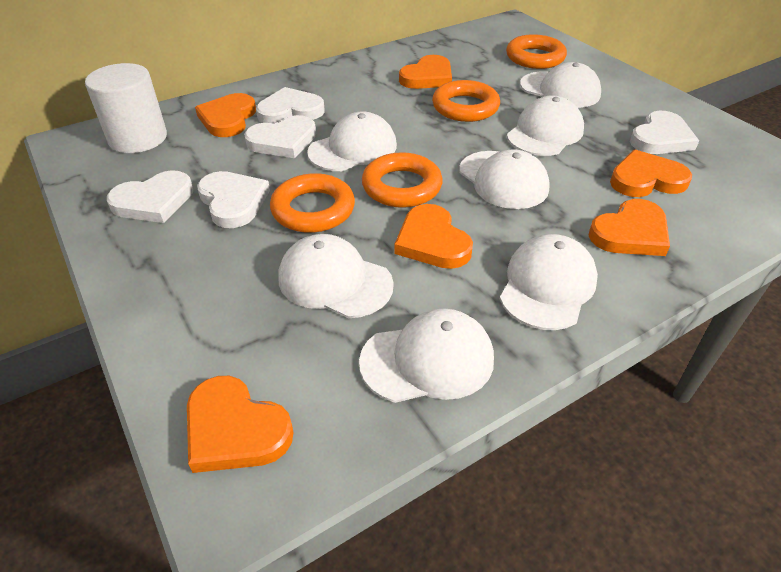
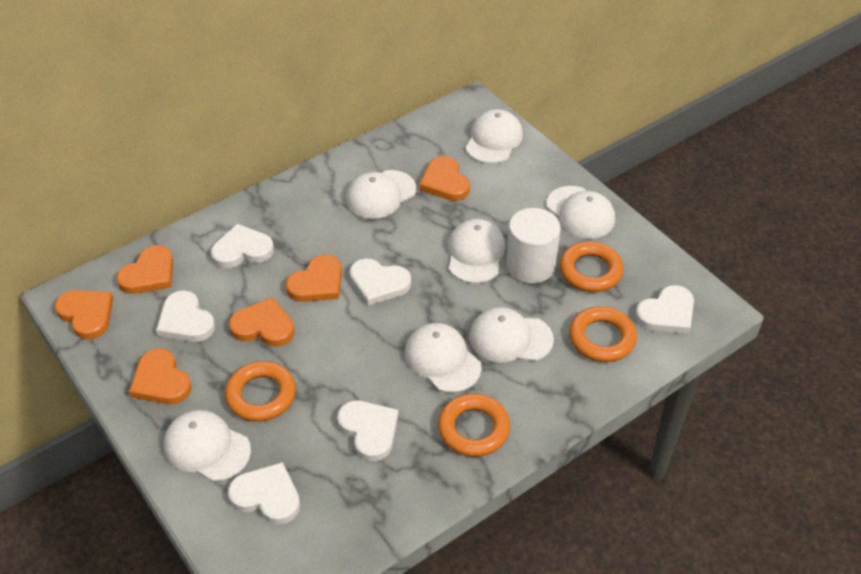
white heart: [107,170,193,223] [197,171,270,228] [244,115,316,158] [256,87,325,124] [630,111,699,154] = 5 -> [156,290,215,342] [211,224,274,268] [228,462,300,525] [337,400,398,461] [349,258,411,306] [635,285,694,334] = 6

